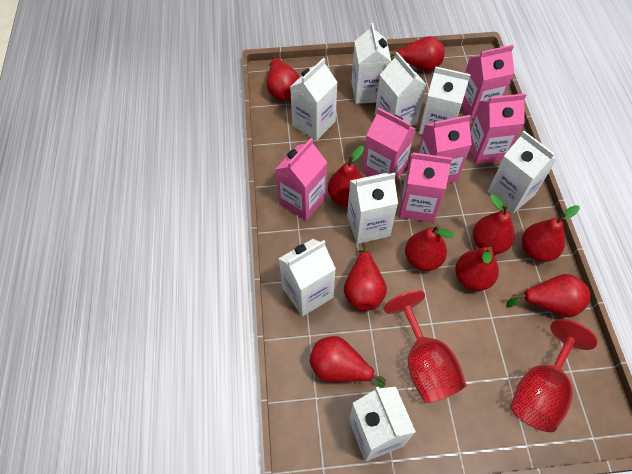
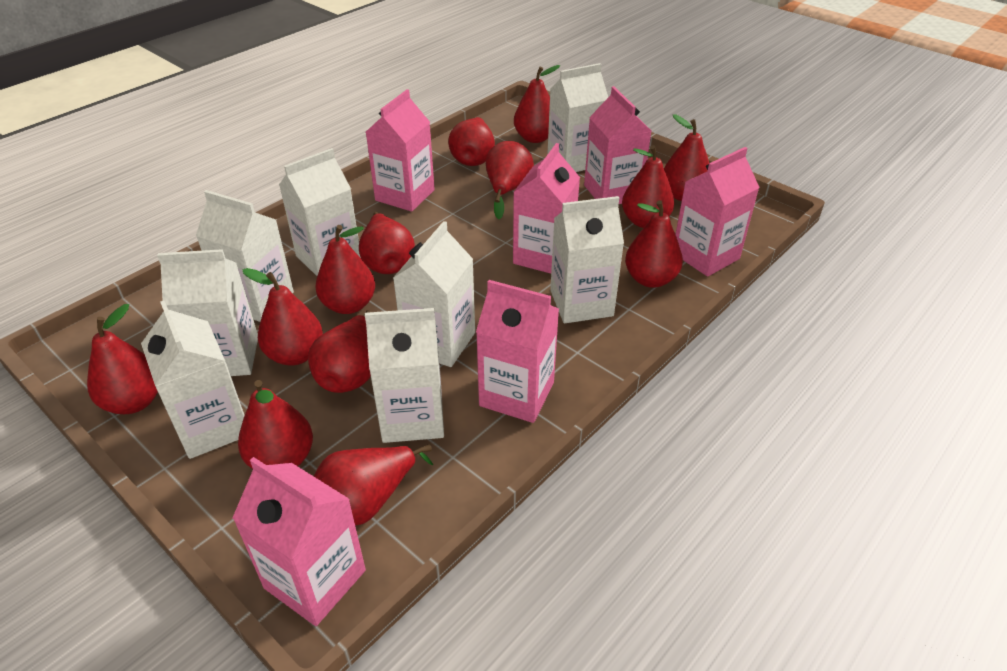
red goblet: [384,290,466,403] [510,319,598,432] = 2 -> none = 0
red pear: [266,55,300,100] [309,336,386,387] [328,146,364,206] [344,244,387,311] [390,36,444,71] [405,225,455,271] [455,247,499,291] [473,194,515,254] [506,274,590,317] [522,205,580,262] = 10 -> [87,304,158,414] [238,380,313,469] [243,268,323,366] [308,310,371,393] [314,445,433,526] [315,225,375,314] [359,212,415,274] [448,117,495,166] [486,141,534,219] [514,65,560,143] [622,145,674,228] [625,200,683,288] [664,114,709,201] = 13

